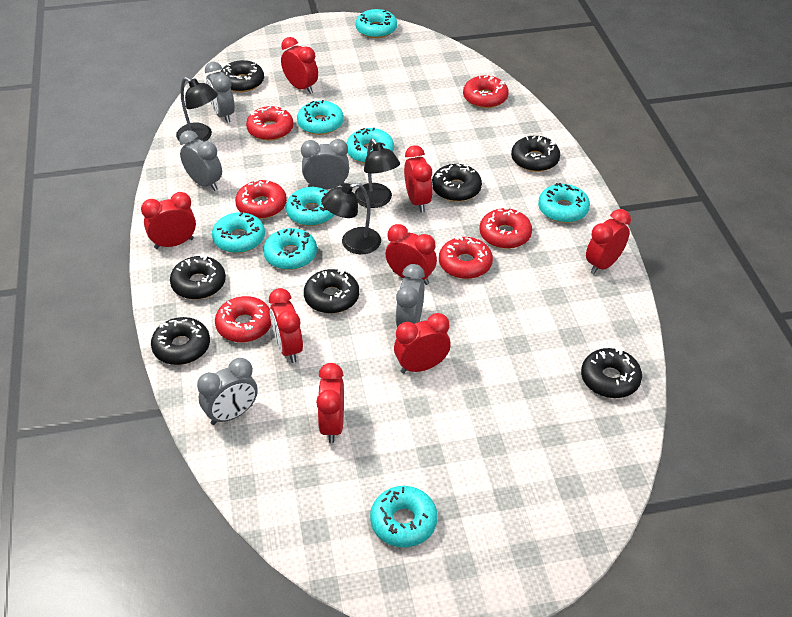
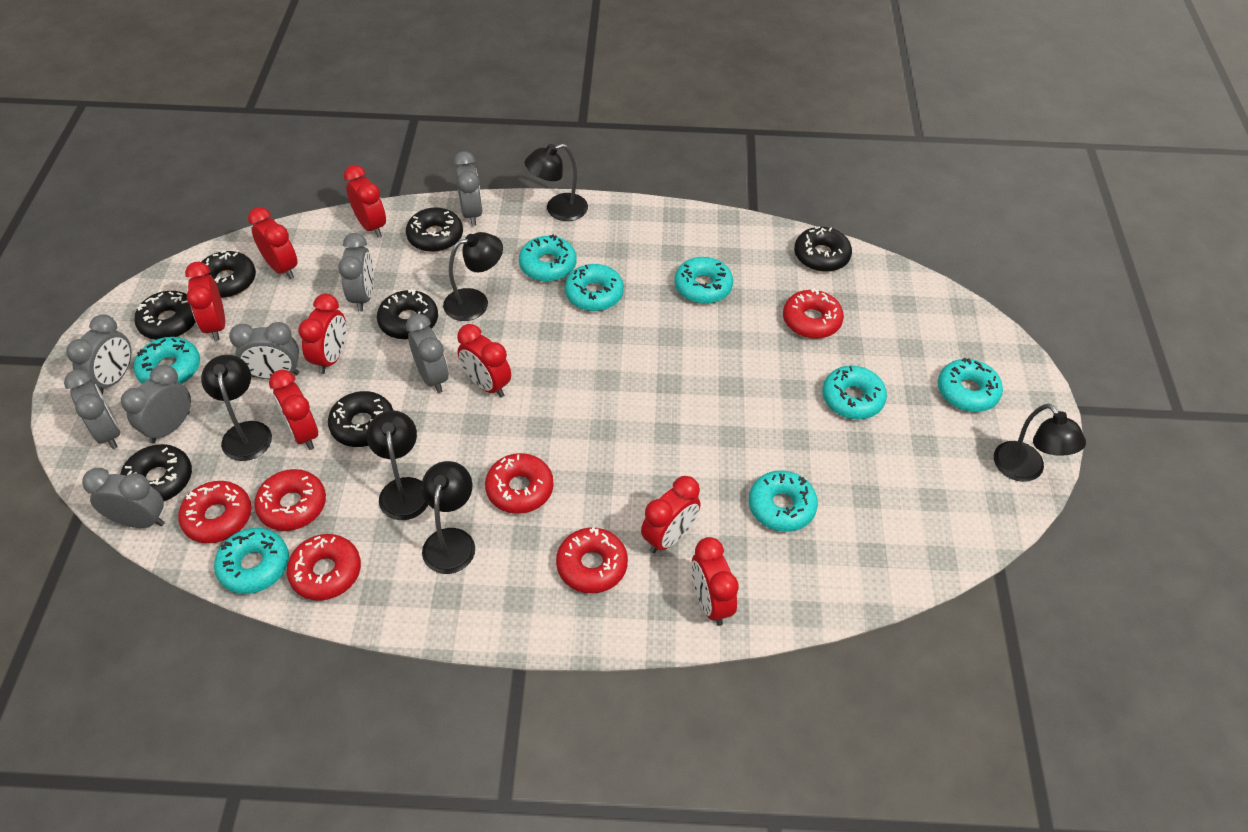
black lamp: [176,77,218,144] [321,183,381,254] [355,138,400,208] = 3 -> [201,355,272,461] [366,411,428,520] [421,461,475,574] [443,232,503,321] [525,144,588,221] [994,404,1086,482] = 6
grey clock: [179,130,222,191] [197,358,258,425] [205,62,235,123] [301,139,349,189] [395,264,425,327] = 5 -> [64,369,120,449] [66,314,131,394] [82,468,165,528] [121,364,191,444] [229,322,299,379] [338,233,374,312] [406,314,449,393] [453,151,483,226] = 8

